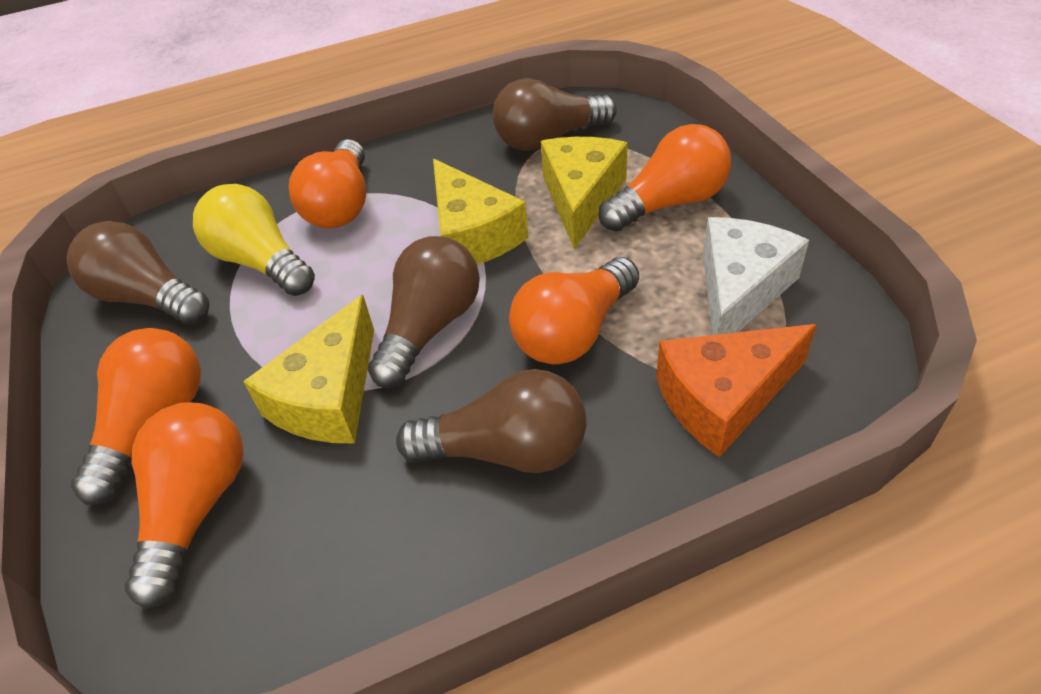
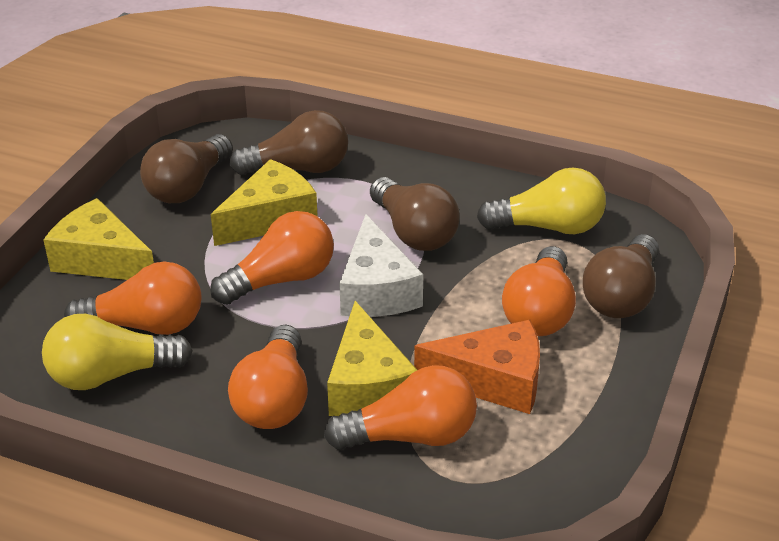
yellow light bulb: [193,184,315,296] = 1 -> [42,314,193,390] [477,167,606,234] = 2

